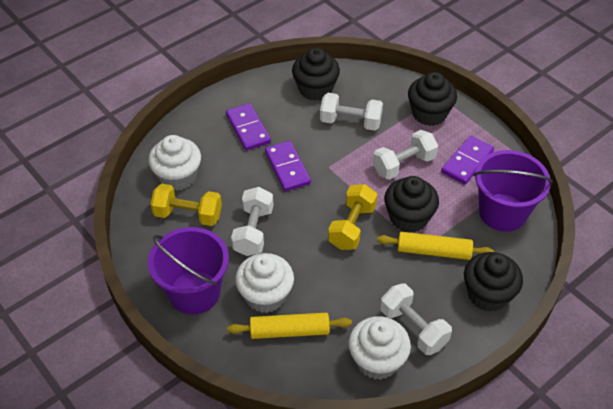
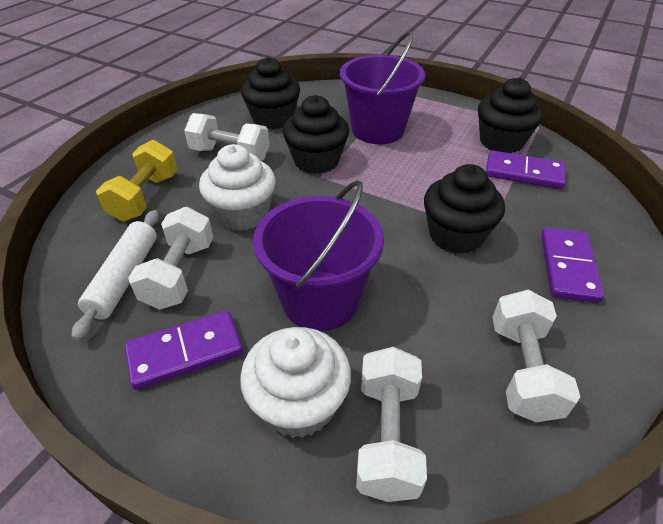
white cupcake: [148,135,201,191] [235,253,294,313] [349,316,411,380] = 3 -> [199,144,276,231] [240,327,351,438] = 2
white rolling pin: none = 0 -> [71,210,159,341] = 1
yellow dumbbell: [150,184,222,226] [328,184,378,250] = 2 -> [96,140,178,221] = 1
yellow rolling pin: [227,313,352,339] [377,232,494,260] = 2 -> none = 0

